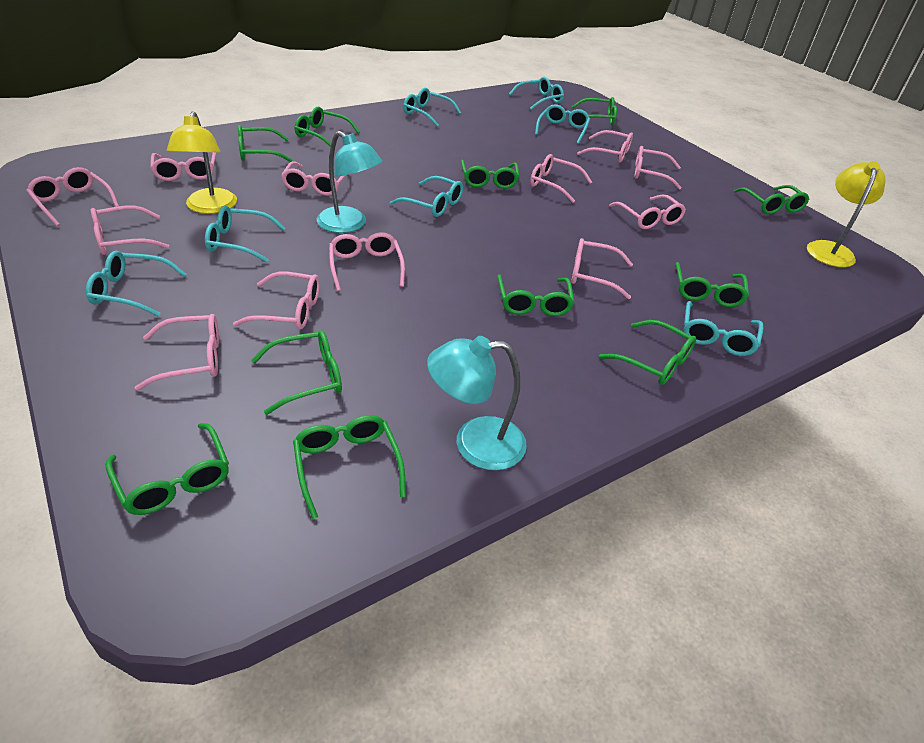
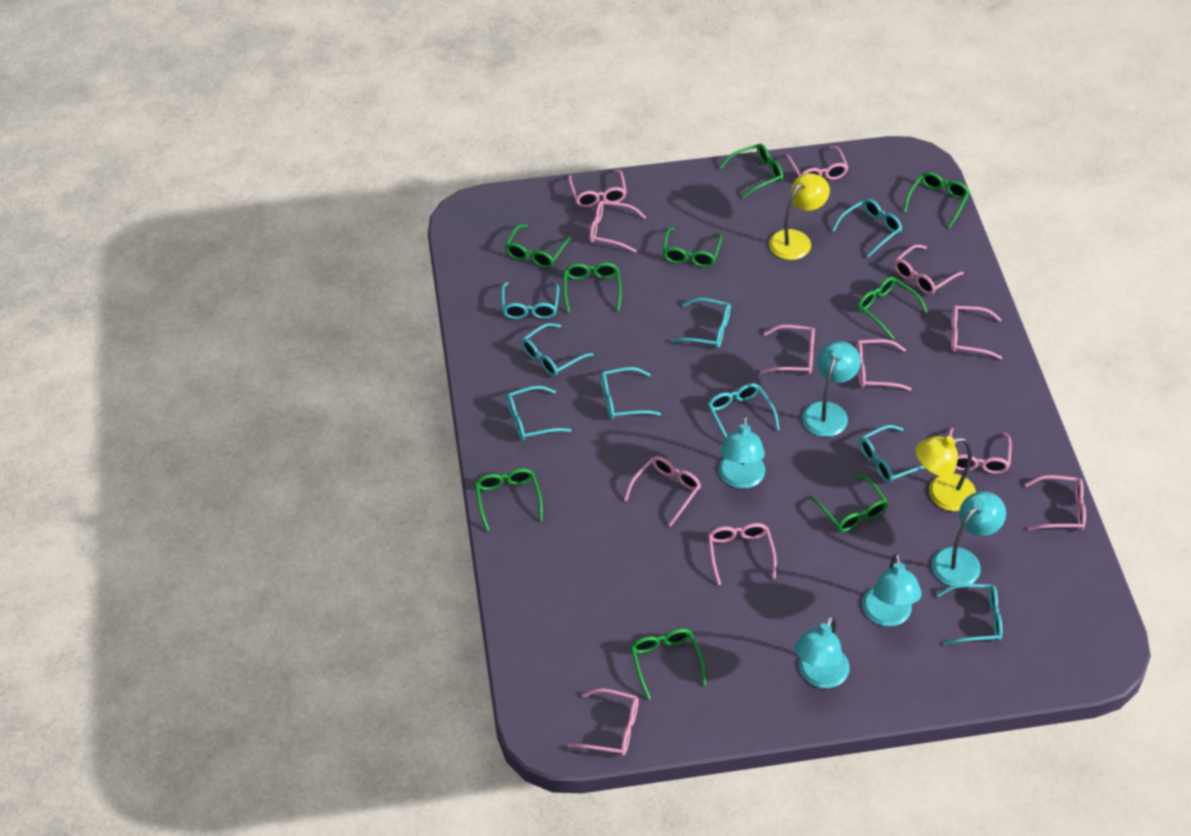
green glasses: [106,423,229,515] [238,125,293,162] [251,330,342,415] [293,415,406,519] [295,107,360,148] [461,160,520,189] [497,274,574,316] [571,97,617,125] [599,320,696,385] [675,262,749,307] [734,185,809,214] = 11 -> [475,468,543,531] [505,224,571,268] [563,262,622,313] [631,629,706,700] [662,227,722,267] [719,144,783,199] [810,475,888,532] [858,277,928,340] [903,172,970,229] = 9
turquoise glasses: [86,251,187,316] [205,206,286,263] [390,176,463,217] [403,88,461,127] [509,77,564,110] [535,104,590,144] [683,301,763,356] = 7 -> [501,282,559,319] [506,386,571,440] [521,323,594,376] [601,367,661,419] [670,298,731,348] [708,383,780,439] [832,198,902,258] [859,425,925,483] [936,584,1002,645] = 9
turquoise lamp: [317,131,382,233] [427,336,527,470] = 2 -> [719,416,765,489] [794,615,850,688] [802,341,861,437] [862,553,922,627] [932,491,1006,586] = 5

